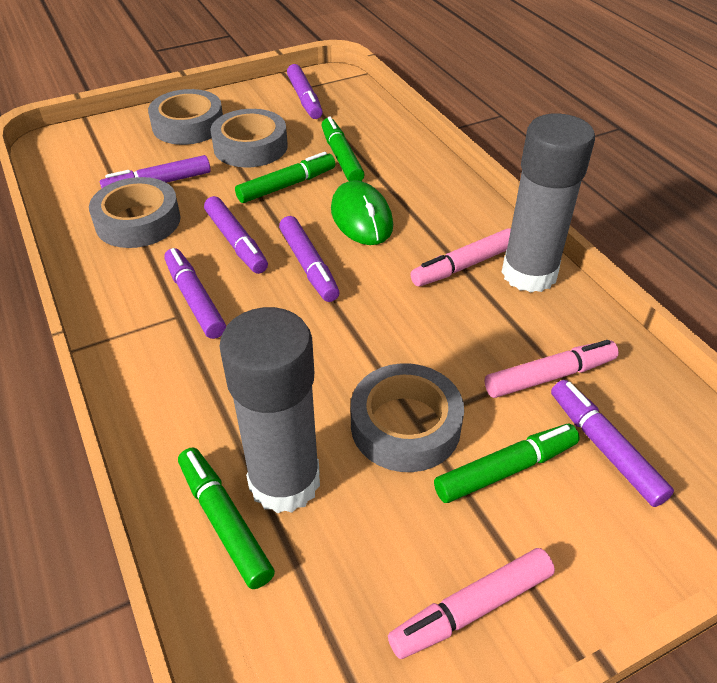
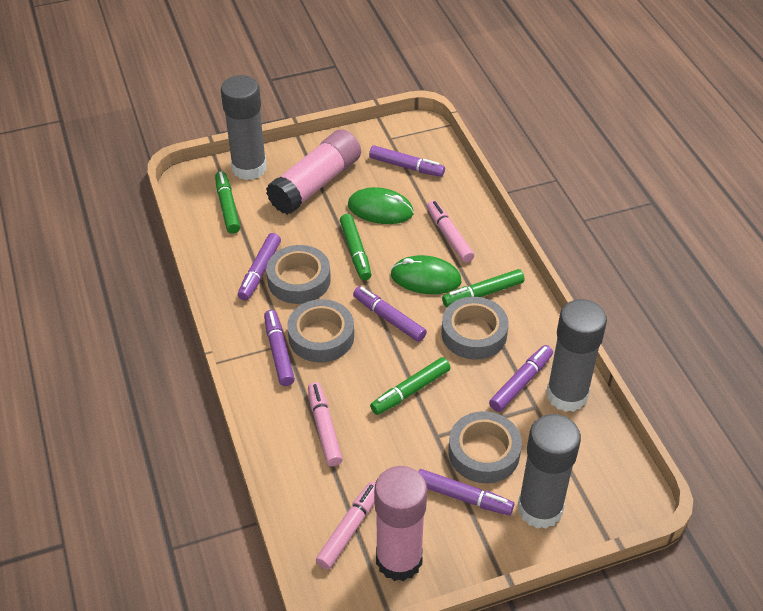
green mouse: [331,180,393,245] = 1 -> [348,187,414,224] [391,255,461,294] = 2
grey glue stick: [219,307,320,513] [502,114,595,293] = 2 -> [221,75,267,180] [518,414,581,529] [546,299,607,412] = 3
pink glue stick: none = 0 -> [266,129,361,215] [374,466,427,581] = 2

